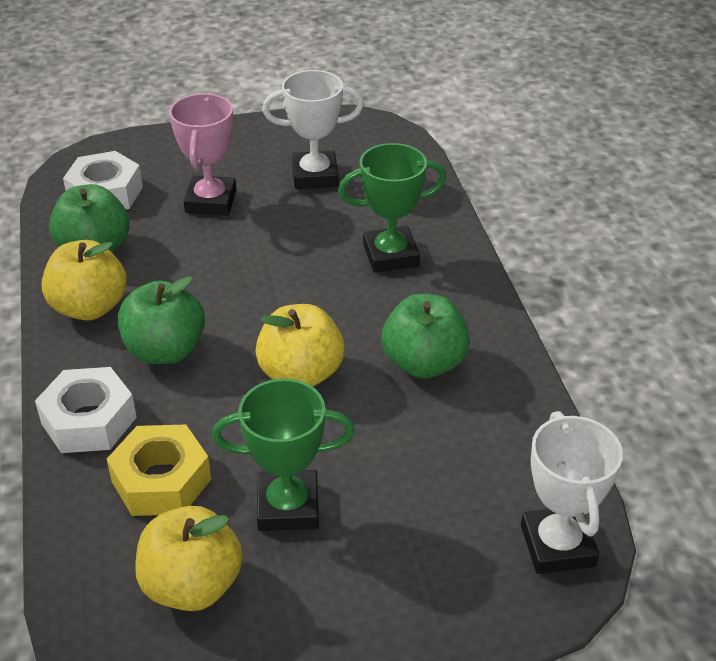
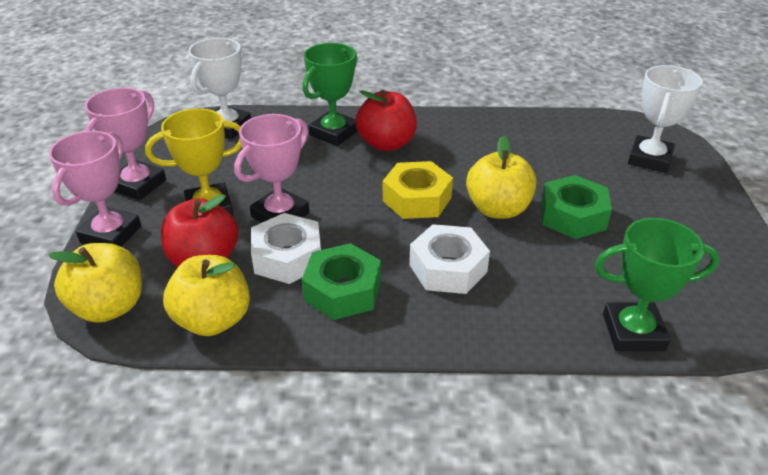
green apple: [49,184,130,252] [118,276,205,364] [382,294,470,379] = 3 -> none = 0
green nut: none = 0 -> [302,243,381,320] [541,175,612,239] = 2
pink trophy: [169,93,237,215] = 1 -> [49,131,141,247] [85,88,166,200] [234,114,310,223] = 3
red apple: none = 0 -> [161,194,239,267] [355,90,417,151] = 2
yellow trophy: none = 0 -> [145,108,242,217] = 1

